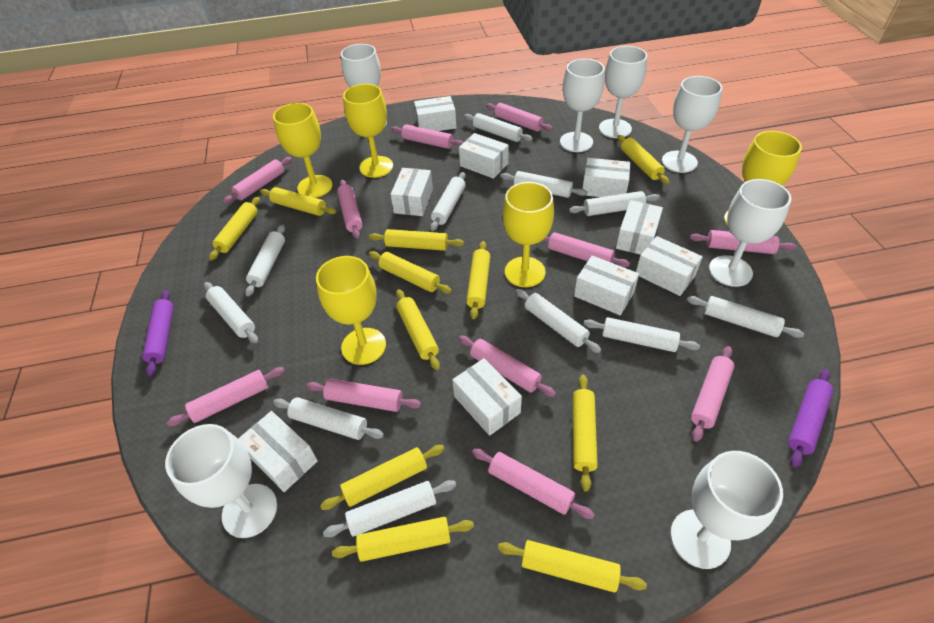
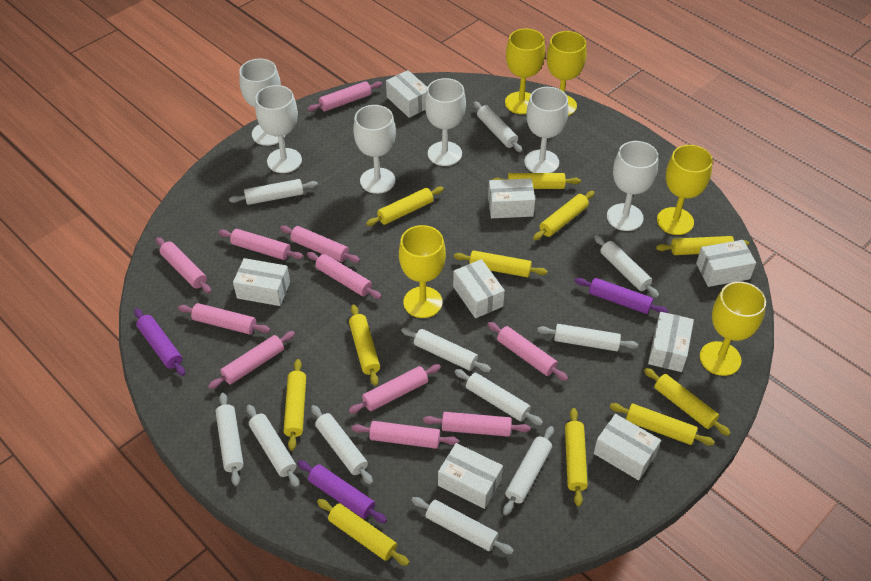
purple rolling pin: [142,290,174,376] [788,369,833,468] = 2 -> [134,308,185,376] [297,460,387,523] [575,278,668,314] = 3
white box: [238,411,318,492] [390,168,433,216] [414,96,456,131] [452,358,522,436] [459,133,509,179] [574,256,639,315] [582,158,630,197] [616,200,663,255] [636,236,703,296] = 9 -> [233,258,290,306] [386,70,427,118] [438,443,503,509] [453,259,505,318] [488,178,535,218] [594,414,661,480] [648,312,694,372] [696,240,756,287] = 8
white goblet: [165,424,277,538] [341,44,387,128] [560,59,605,152] [599,46,647,138] [662,76,722,173] [670,451,783,569] [709,179,791,287] = 7 -> [239,59,285,146] [255,85,302,173] [353,105,396,194] [425,78,466,166] [524,87,568,173] [607,141,659,231] = 6

